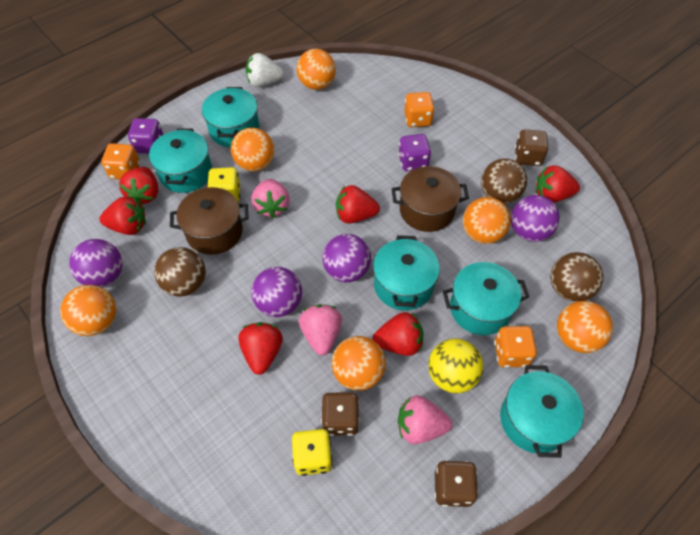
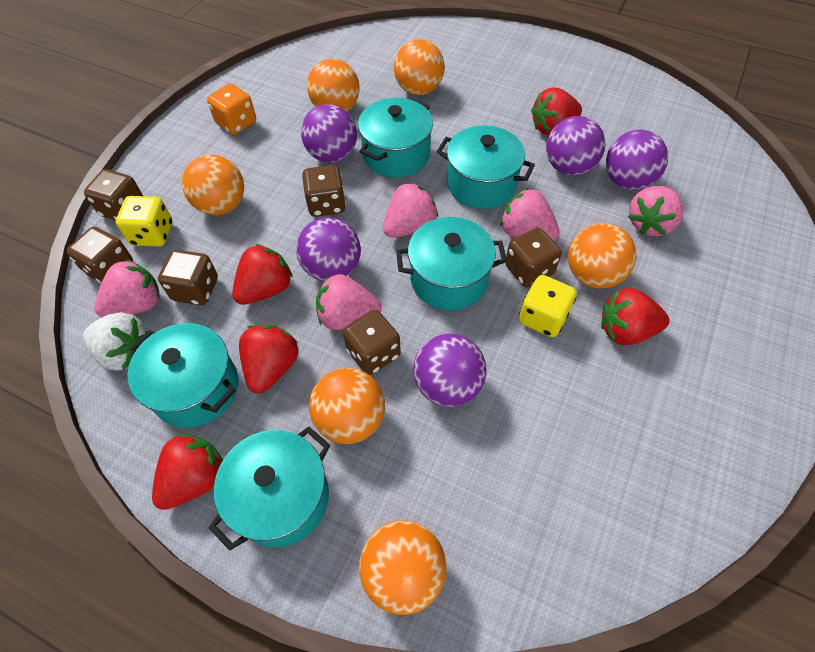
brown ball: [154,247,206,297] [481,159,527,204] [550,252,603,302] = 3 -> none = 0
brown dice: [321,392,359,436] [435,460,478,507] [515,129,548,166] = 3 -> [67,227,133,283] [84,169,143,221] [158,250,218,305] [302,165,346,217] [343,310,401,375] [505,228,562,288] = 6
brown pot: [170,187,249,255] [391,166,469,232] = 2 -> none = 0
orange dice: [101,143,140,179] [404,92,435,127] [494,326,537,368] = 3 -> [207,83,256,135] = 1
pink strawberry: [251,179,290,218] [299,304,342,355] [398,395,452,444] = 3 -> [94,259,160,317] [316,274,382,330] [383,182,438,238] [501,188,560,241] [628,186,683,236] = 5
purple ball: [69,239,122,287] [251,267,302,317] [322,234,371,283] [511,195,560,242] = 4 -> [296,217,361,281] [301,104,357,163] [413,333,486,407] [546,116,605,176] [606,130,668,190] = 5
purple dice: [128,118,164,154] [398,134,431,171] = 2 -> none = 0
red strawberry: [99,196,146,235] [119,167,158,205] [238,322,283,375] [336,185,380,224] [372,312,423,356] [536,165,580,203] = 6 -> [152,434,223,510] [232,244,293,305] [239,325,299,393] [531,87,582,135] [601,288,670,345] = 5
yellow ball: [428,338,483,393] = 1 -> none = 0

